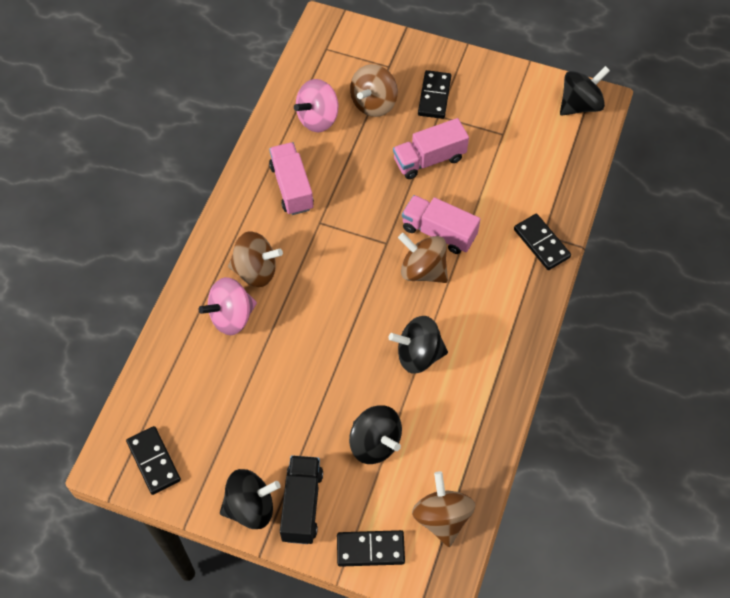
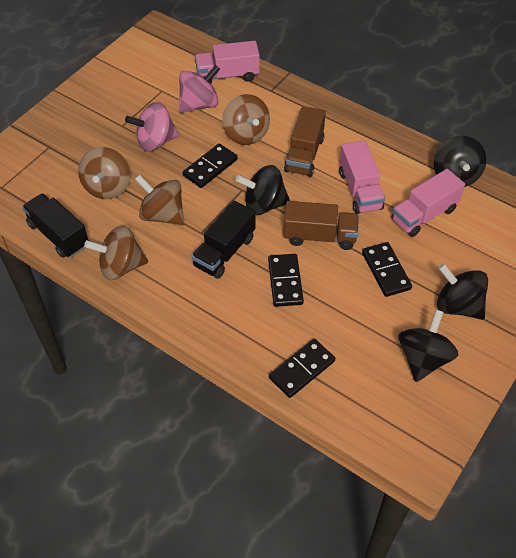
black truck: [280,455,323,544] = 1 -> [22,193,89,258] [192,200,256,279] = 2
brown truck: none = 0 -> [284,106,326,177] [284,201,359,250] = 2

